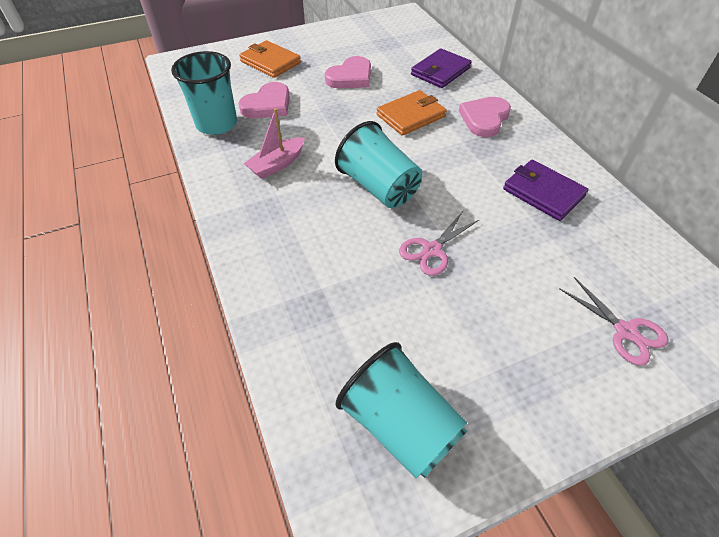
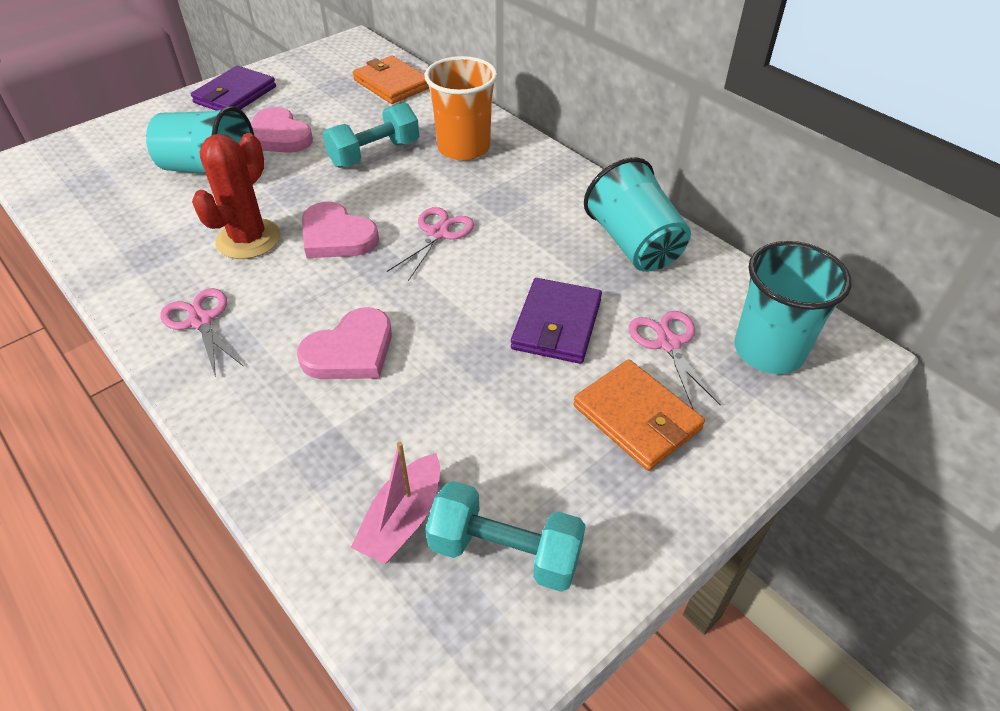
orange cup: none = 0 -> [425,56,497,160] = 1
pink scissors: [399,211,479,276] [559,277,668,366] = 2 -> [160,288,244,377] [387,207,474,281] [629,311,721,409] = 3
red cactus: none = 0 -> [192,133,280,259] = 1
turquoise dumbbell: none = 0 -> [323,102,419,168] [425,481,586,592] = 2

